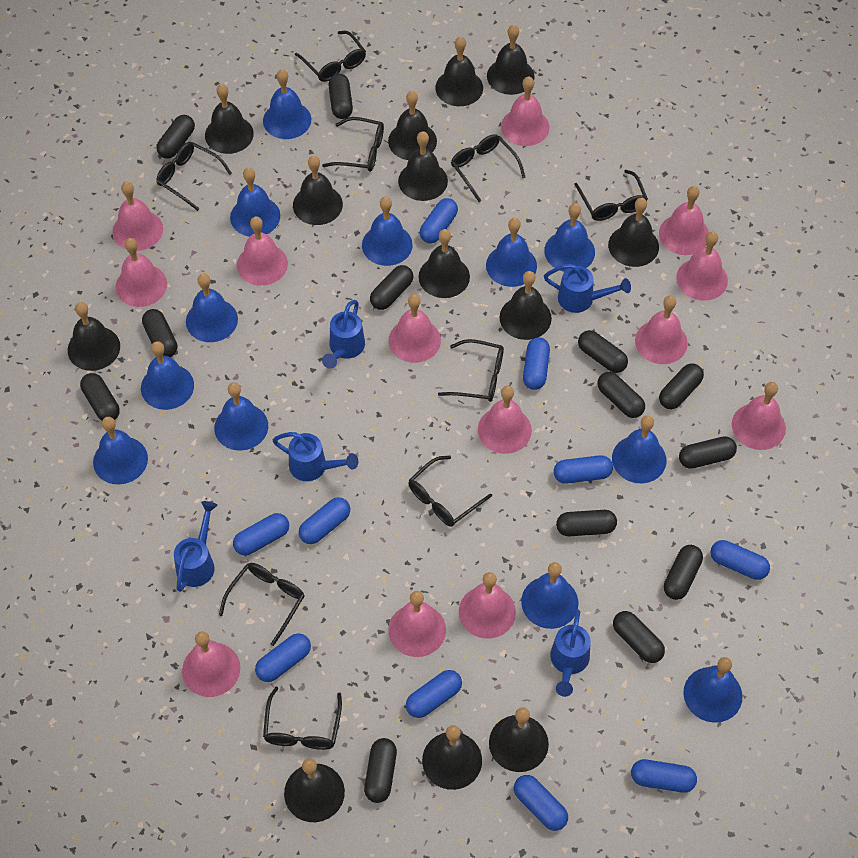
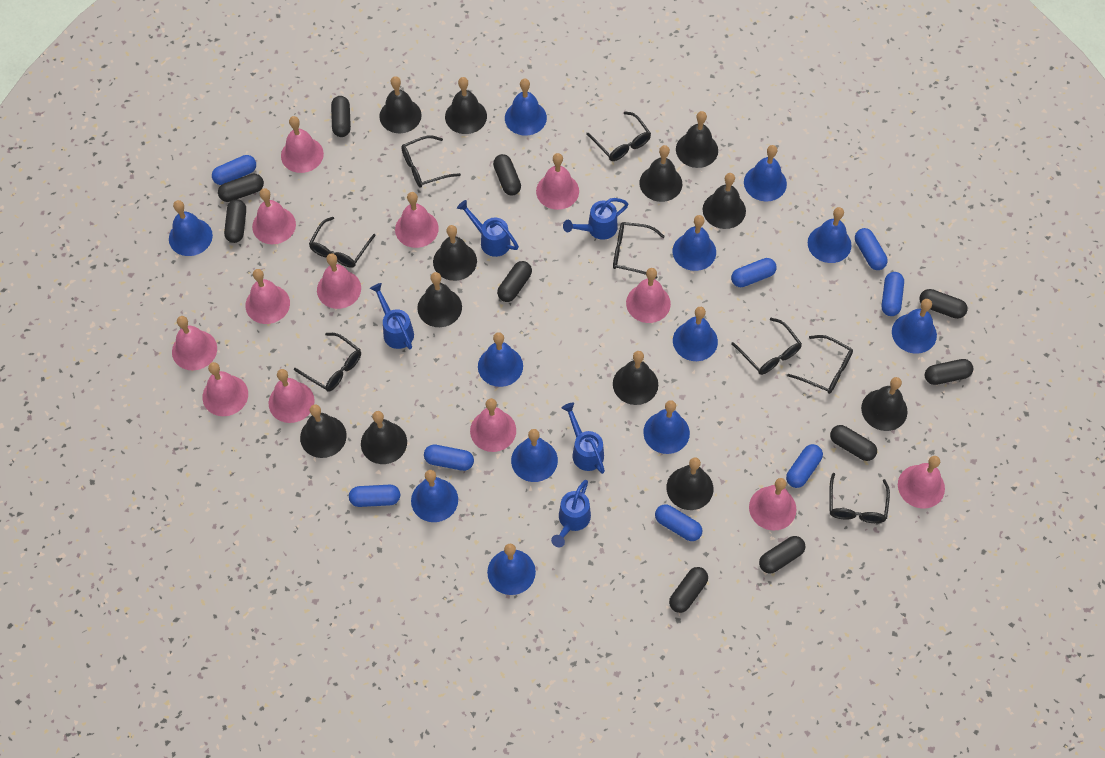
black bell: [68,302,120,371] [205,84,254,154] [284,758,345,822] [293,156,343,225] [388,91,437,160] [398,131,448,201] [419,229,470,298] [422,725,482,790] [435,36,483,106] [487,25,535,95] [489,707,549,772] [500,271,552,340] [608,198,659,267] = 13 -> [300,404,347,458] [361,411,407,464] [379,76,422,133] [417,272,462,327] [433,225,477,281] [445,77,487,134] [613,351,658,405] [640,145,682,202] [667,457,713,510] [676,111,718,168] [703,173,746,229] [861,377,908,431] = 12
black capsule: [80,373,120,421] [142,309,177,357] [156,115,195,159] [328,74,353,119] [364,738,397,803] [370,265,414,310] [556,510,617,536] [578,330,628,373] [597,372,645,418] [613,611,665,663] [659,363,704,409] [664,545,703,600] [679,436,737,469] = 13 -> [218,174,264,202] [224,199,246,243] [331,96,351,137] [493,154,521,196] [497,261,532,302] [669,567,708,613] [759,536,806,574] [830,425,877,461] [919,289,968,319] [925,359,973,385] = 10
black glasses: [156,142,232,211] [219,563,304,646] [263,687,342,750] [295,31,366,82] [322,117,384,172] [408,456,492,527] [438,339,504,402] [451,134,526,202] [574,170,648,221] = 9 -> [294,333,361,392] [309,217,376,268] [401,135,461,188] [586,112,651,161] [613,222,665,279] [731,318,802,375] [787,335,853,394] [829,473,890,523] = 8
blue capsule: [233,513,289,555] [255,633,311,682] [299,497,350,544] [406,670,462,718] [420,198,458,243] [514,775,568,831] [523,337,550,390] [554,455,613,484] [631,759,697,793] [711,540,770,580] = 10 -> [212,155,256,185] [349,485,400,507] [424,445,474,471] [655,504,702,541] [731,258,777,287] [786,444,823,488] [855,228,888,270] [882,272,904,316] = 8

